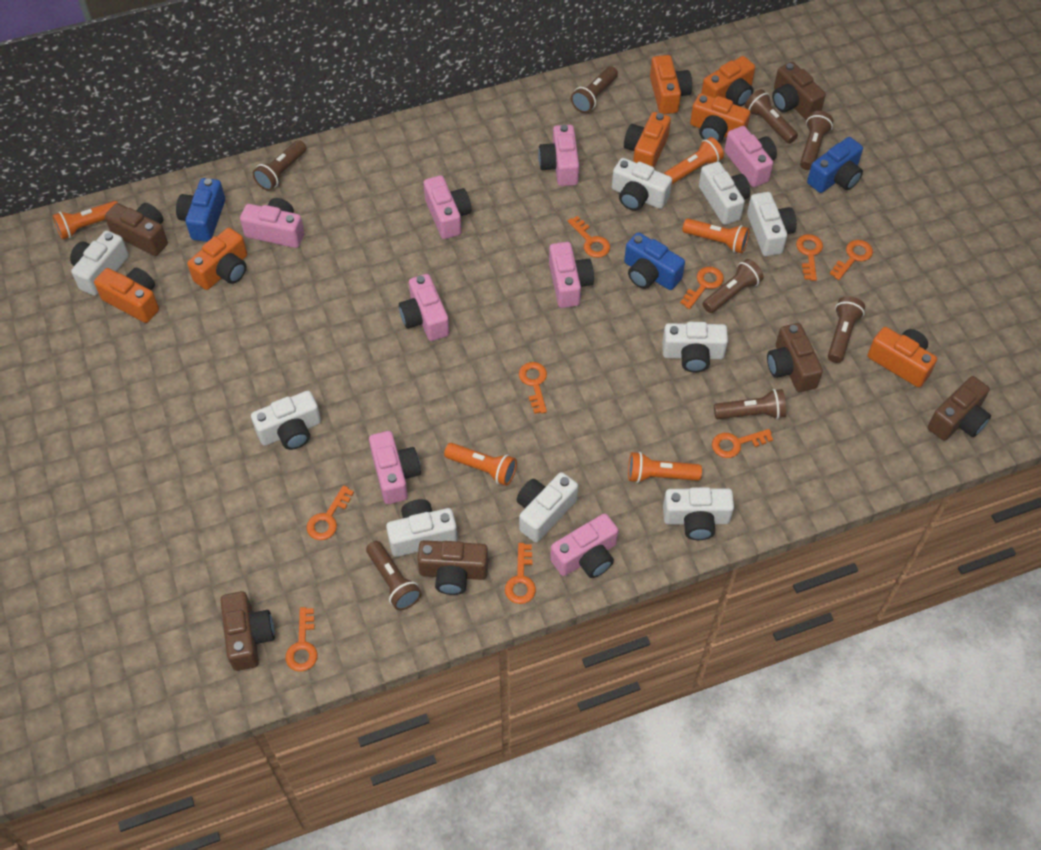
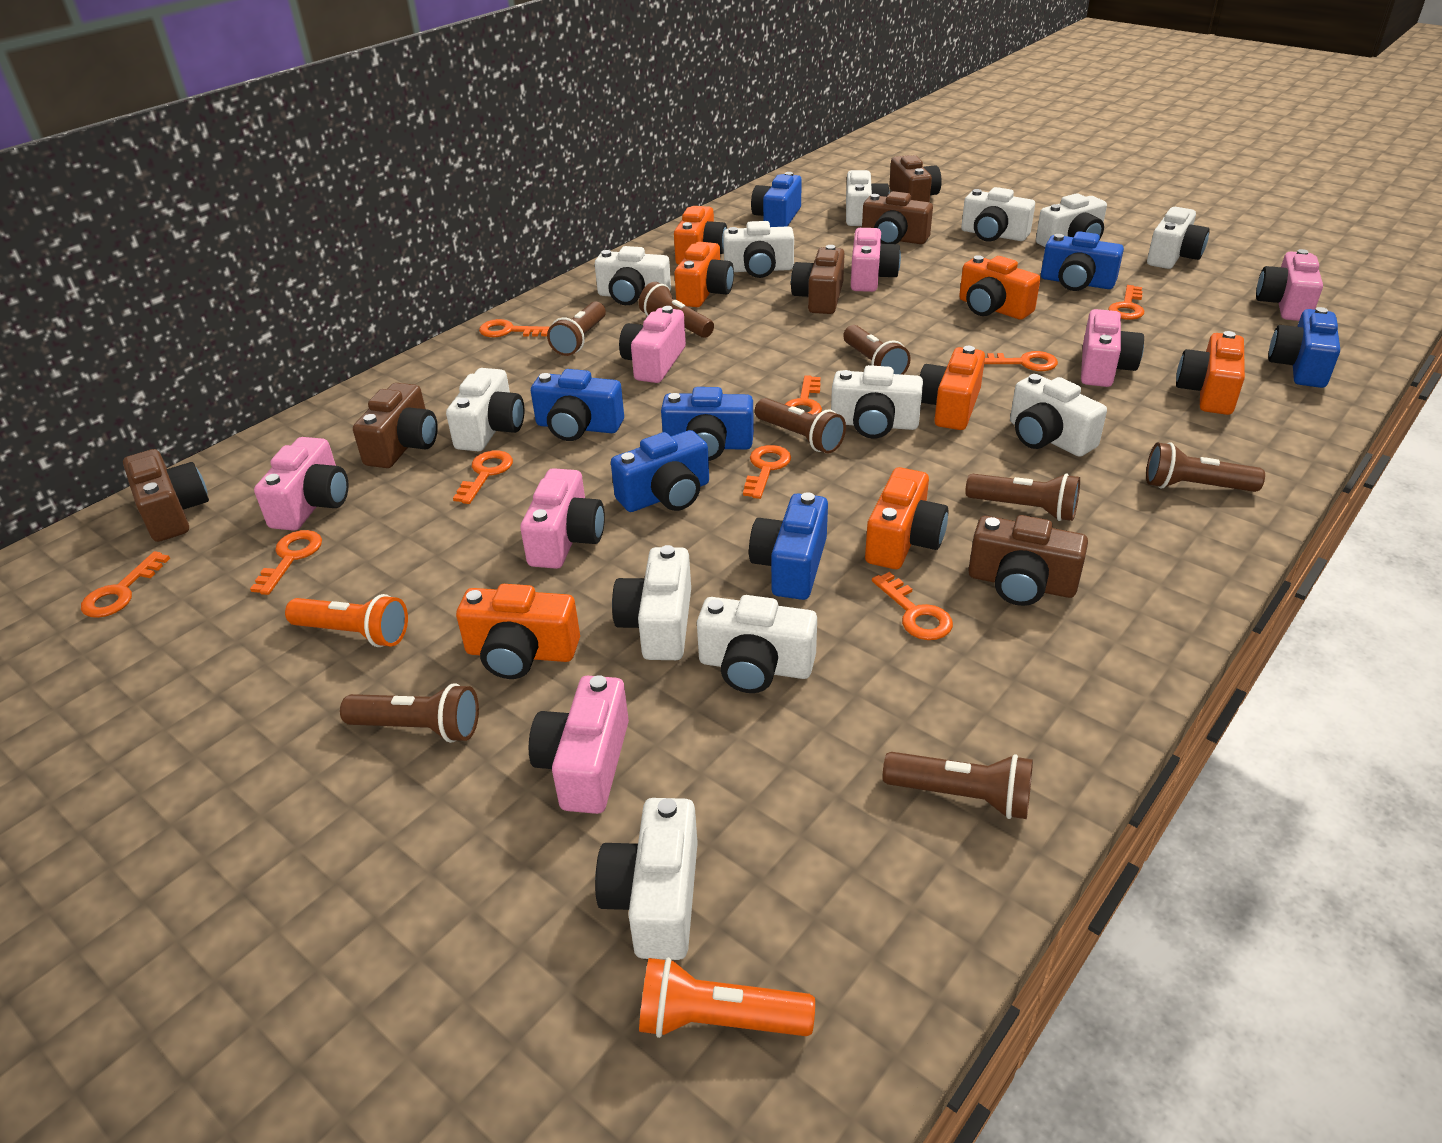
blue camera: [176,178,225,242] [624,232,685,290] [807,137,863,193] = 3 -> [531,369,624,441] [611,430,709,512] [661,387,754,461] [749,492,828,600] [751,172,802,227] [1041,231,1124,291] [1268,307,1340,388] = 7
orange flashlight: [52,201,118,240] [444,443,517,486] [628,452,702,483] [664,137,724,184] [682,218,750,254] = 5 -> [285,594,408,647] [639,957,815,1038] = 2
pink camera: [240,198,304,248] [369,431,421,504] [399,274,449,341] [424,175,471,239] [538,125,579,186] [549,242,594,308] [550,513,618,578] [725,126,777,187] = 8 -> [254,437,349,531] [520,468,605,569] [529,675,629,814] [619,306,686,383] [851,228,901,292] [1081,309,1144,387] [1256,249,1323,321] = 7
white camera: [70,230,129,296] [251,391,321,450] [386,499,458,557] [517,472,578,542] [612,158,672,211] [662,322,728,373] [663,487,734,540] [699,162,751,225] [747,192,797,256] = 9 -> [446,368,524,451] [595,246,671,305] [595,798,698,960] [612,545,691,660] [697,595,817,693] [723,221,794,278] [831,365,923,439] [846,170,890,226] [961,187,1035,242] [1010,374,1107,457] [1036,193,1107,247] [1147,207,1210,269] = 12

